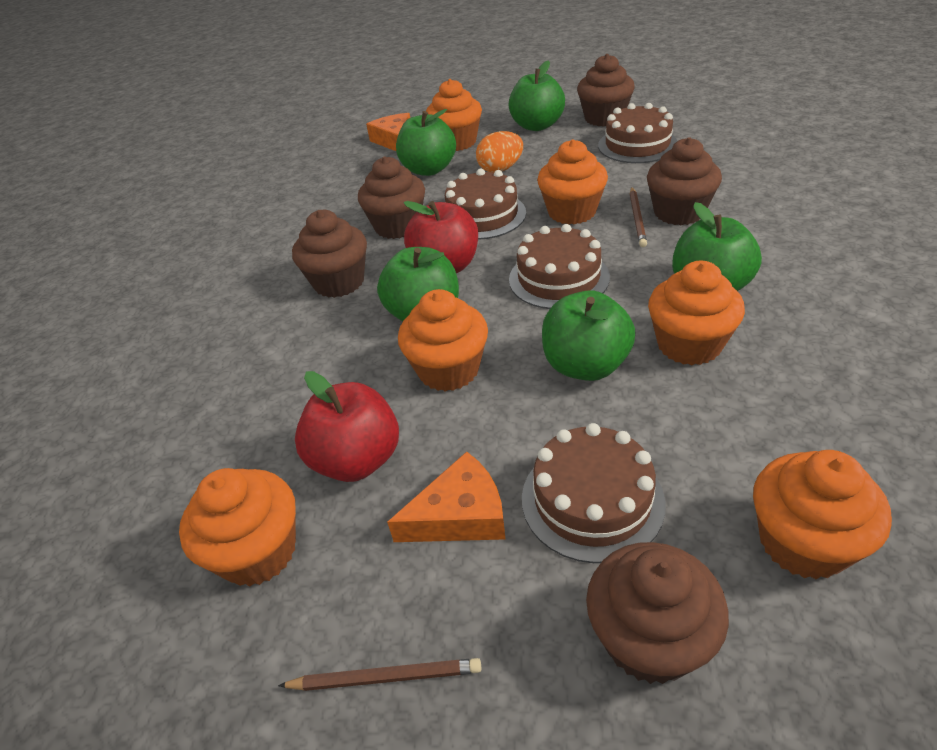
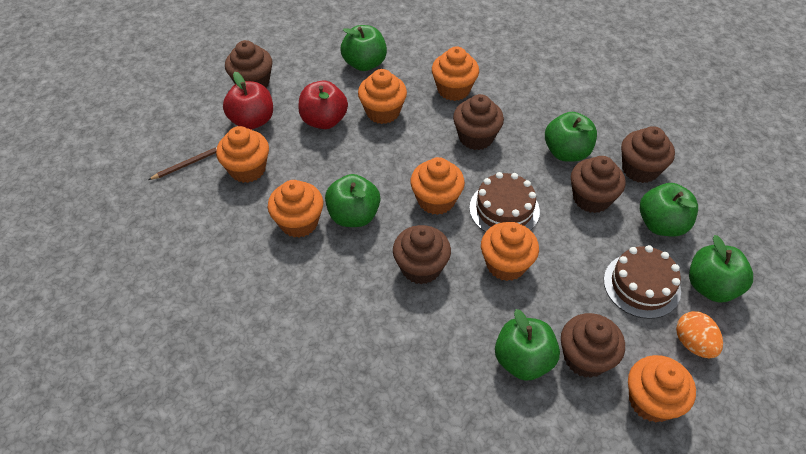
brown cake: [445,169,526,240] [509,224,610,309] [522,423,666,563] [598,103,678,163] = 4 -> [469,172,540,232] [604,245,681,319] = 2
brown cupcake: [292,210,367,298] [358,156,425,239] [577,54,635,127] [586,542,729,684] [647,137,722,225] = 5 -> [225,40,273,87] [393,225,451,284] [453,94,504,150] [561,313,625,378] [571,156,626,213] [621,126,675,183] = 6
brown pencil: [278,658,481,691] [630,187,647,247] = 2 -> [148,147,217,180] = 1
green apple: [377,247,459,321] [396,109,456,176] [508,61,565,131] [542,290,635,381] [672,202,762,291] = 5 -> [325,174,380,227] [341,25,387,71] [495,309,560,381] [545,112,597,162] [640,183,698,237] [689,235,753,302] = 6
orange cheese: [366,113,410,151] [387,451,505,542] = 2 -> none = 0
orange cupcake: [179,468,296,587] [398,289,488,391] [426,79,482,151] [537,139,608,225] [648,261,745,365] [753,450,892,580] = 6 -> [216,126,269,183] [268,180,323,238] [358,69,407,124] [410,157,465,215] [432,46,479,101] [481,222,539,281] [628,355,696,422] = 7

